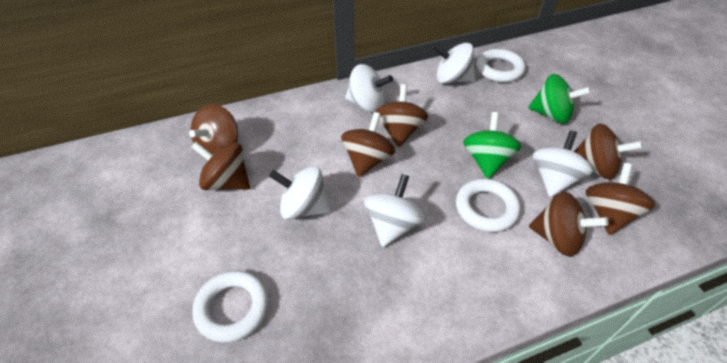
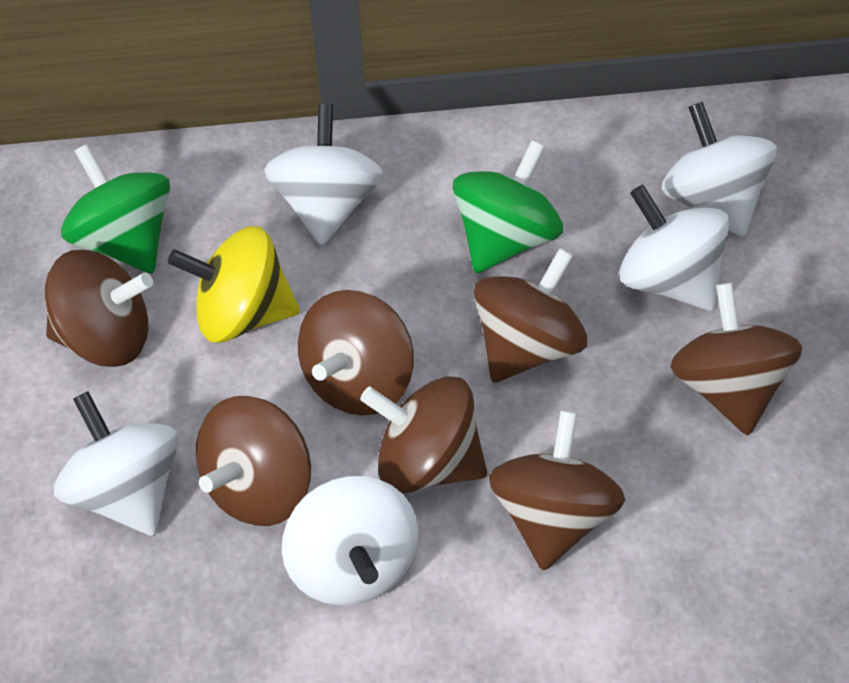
white ring: [192,271,269,343] [456,179,521,232] [476,49,526,82] = 3 -> none = 0
yellow spinning top: none = 0 -> [168,226,300,343] = 1

